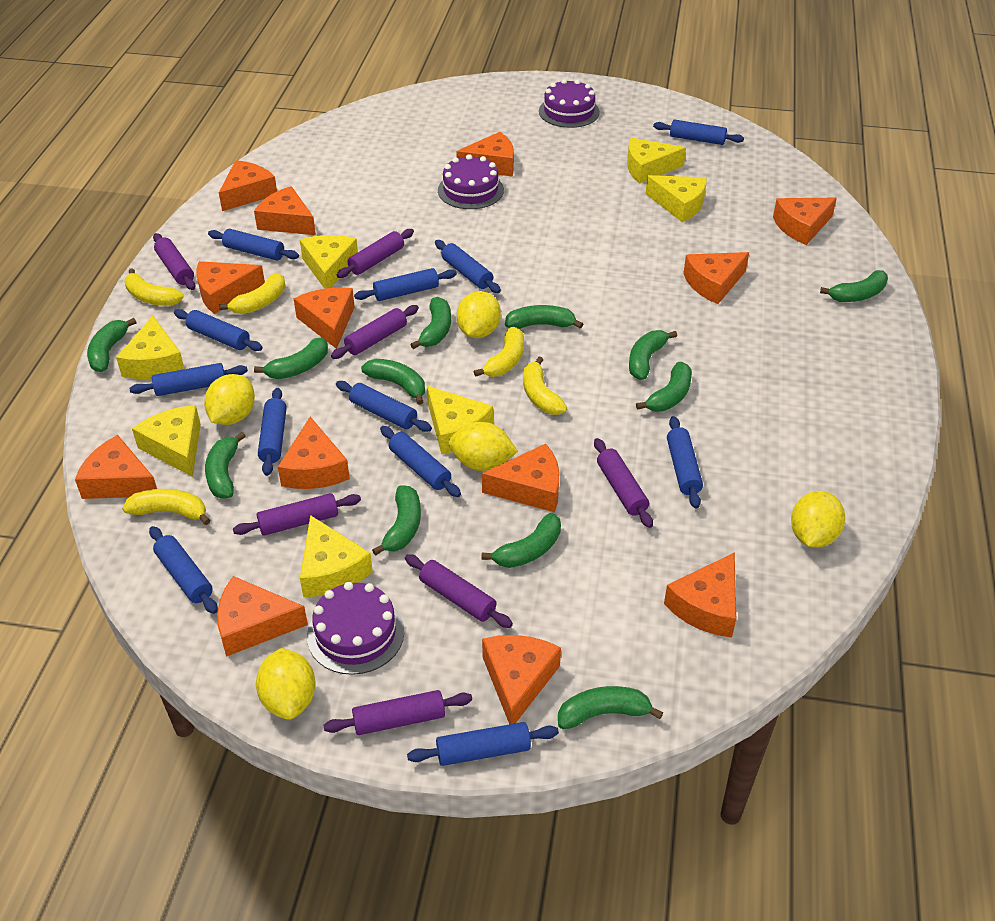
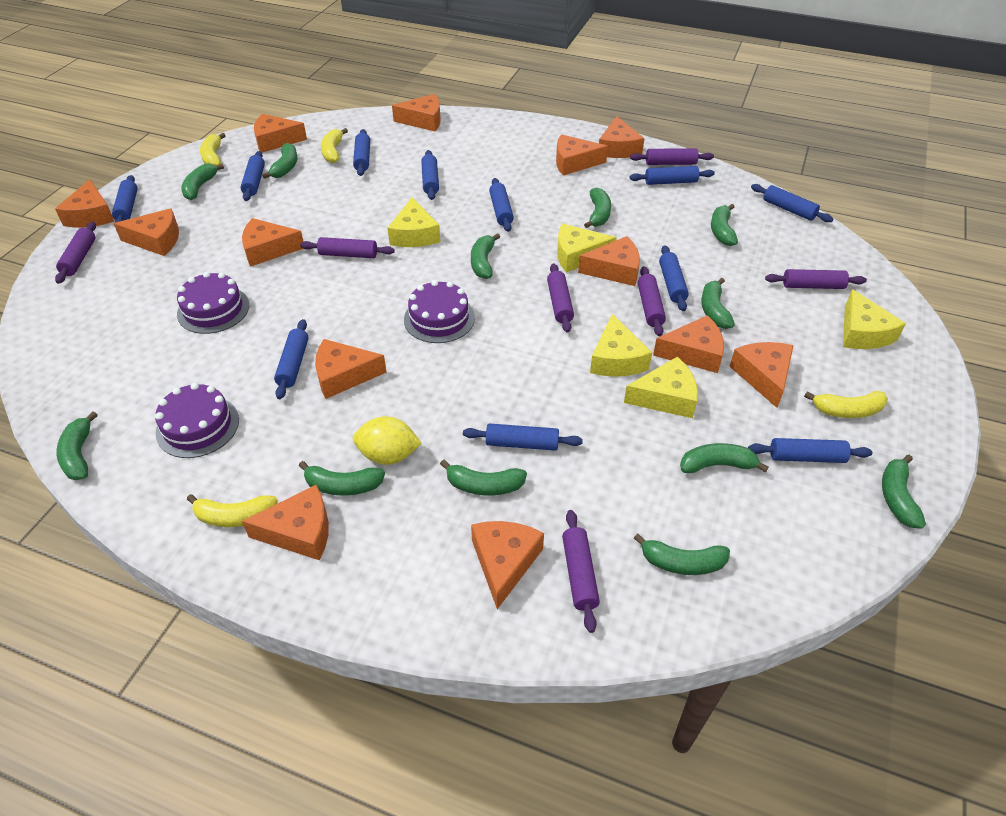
blue rolling pin: [129,363,248,396] [149,526,218,614] [174,309,263,351] [208,229,299,261] [258,388,287,476] [336,381,432,432] [354,268,457,301] [380,426,461,497] [407,722,559,766] [435,240,501,293] [653,120,744,145] [667,416,703,509] = 12 -> [112,175,138,223] [240,151,265,201] [274,319,309,399] [353,129,370,176] [421,150,439,200] [463,423,583,451] [489,178,514,232] [629,166,715,185] [659,245,689,311] [748,438,873,463] [751,184,833,222] = 11
yellow banana: [122,489,211,525] [124,268,184,306] [219,273,286,314] [474,327,524,377] [523,356,567,415] = 5 -> [187,494,278,527] [200,133,226,166] [321,128,348,163] [804,391,888,418] = 4
yellow cheese: [116,316,184,379] [132,405,201,477] [300,235,358,289] [300,515,373,597] [427,386,493,454] [627,138,686,183] [646,175,707,222] = 7 -> [388,198,441,247] [557,223,617,273] [590,314,652,377] [624,357,698,418] [843,289,906,349] = 5
yellow lemon: [204,374,255,425] [256,648,316,720] [448,422,518,471] [457,291,501,338] [791,491,845,547] = 5 -> [353,416,422,465] = 1

